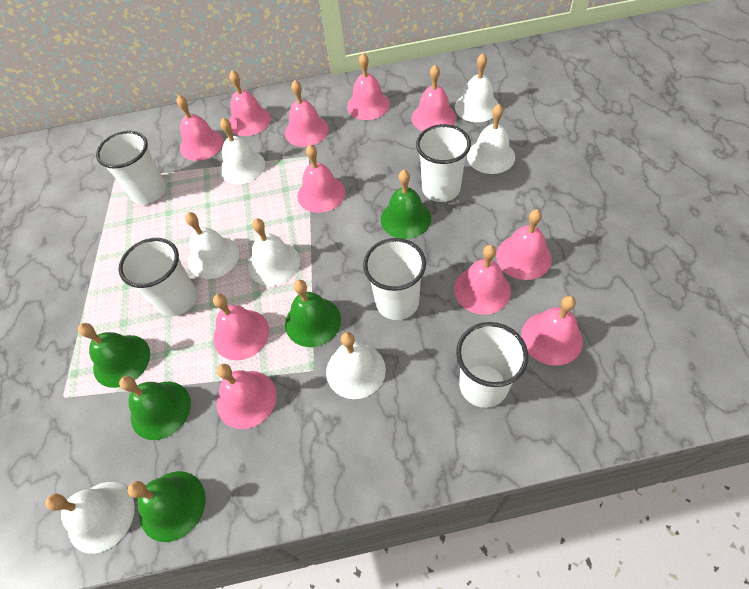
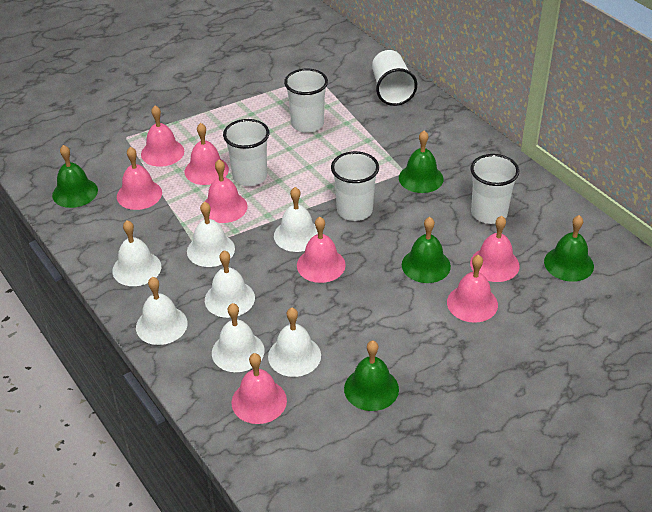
pink bell: [176,95,224,161] [213,294,269,360] [217,364,277,429] [229,70,271,136] [285,80,329,147] [297,145,345,213] [347,53,390,120] [411,65,456,131] [454,245,511,315] [496,209,552,280] [521,295,583,366] = 11 -> [117,147,162,210] [141,106,184,167] [185,123,229,185] [205,160,248,223] [232,353,287,424] [297,217,346,283] [447,255,498,323] [470,216,520,282] = 8

